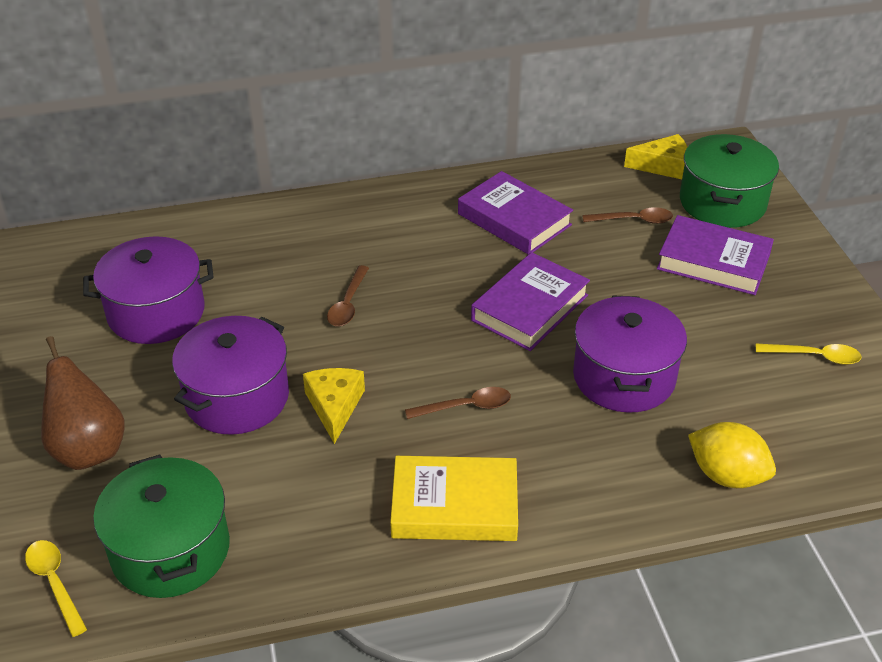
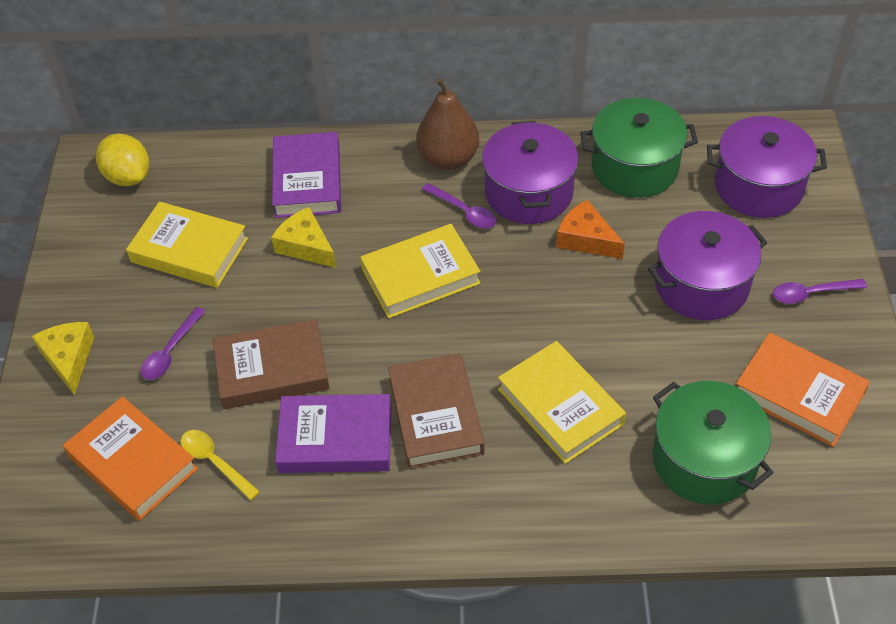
brown book: none = 0 -> [213,319,329,409] [388,353,484,469] = 2
brown spoon: [327,265,369,326] [405,387,511,419] [582,207,673,224] = 3 -> none = 0
orange book: none = 0 -> [63,396,198,521] [736,333,870,447] = 2
orange cheese: none = 0 -> [556,200,625,259] = 1
purple book: [458,171,573,255] [471,252,590,351] [657,215,774,295] = 3 -> [272,132,341,218] [275,394,391,473] = 2
purple spoon: none = 0 -> [141,307,206,380] [422,183,496,229] [773,279,867,304] = 3
yellow book: [390,456,518,541] = 1 -> [126,201,248,288] [360,224,481,318] [498,341,626,464] = 3
yellow spoon: [25,540,87,637] [756,344,862,365] = 2 -> [181,430,260,501] = 1

